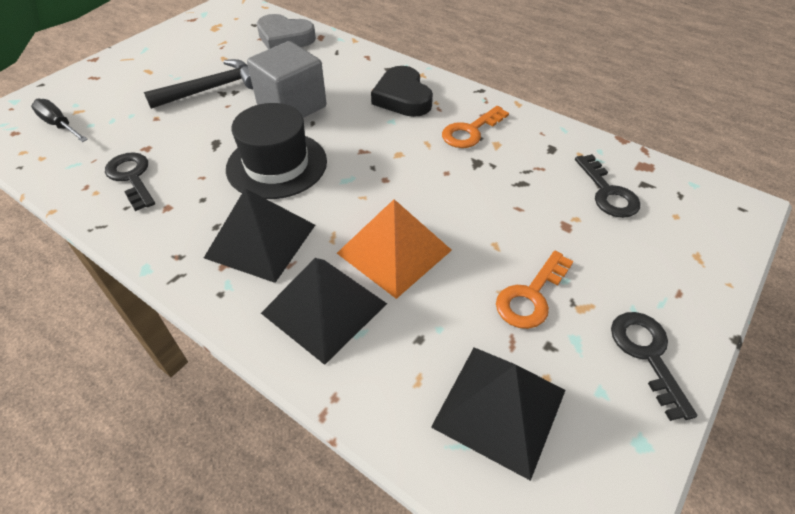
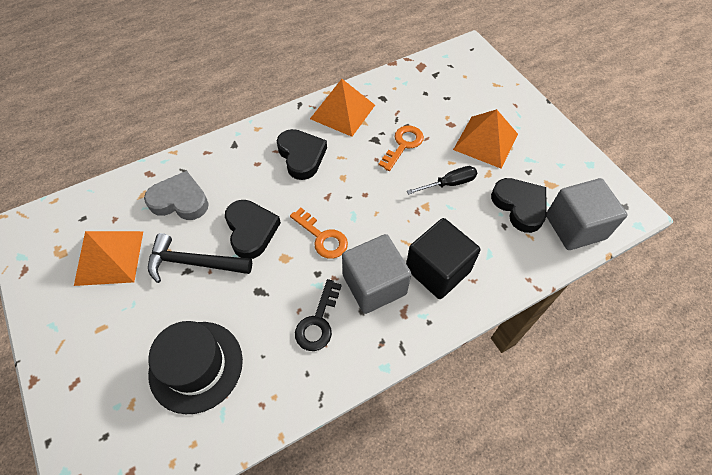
black cube: none = 0 -> [406,218,481,299] = 1
black heart: [371,66,433,117] = 1 -> [225,200,281,259] [277,129,327,180] [491,178,547,233] = 3
black key: [105,152,155,211] [575,154,640,218] [611,312,697,421] = 3 -> [295,279,342,351] = 1
black pyramid: [204,188,315,283] [261,258,387,365] [431,347,565,481] = 3 -> none = 0
grey cube: [247,41,326,118] = 1 -> [342,234,411,314] [546,178,628,250] = 2
orange pyramid: [337,199,452,299] = 1 -> [74,231,143,286] [310,79,375,137] [453,109,518,168] = 3

